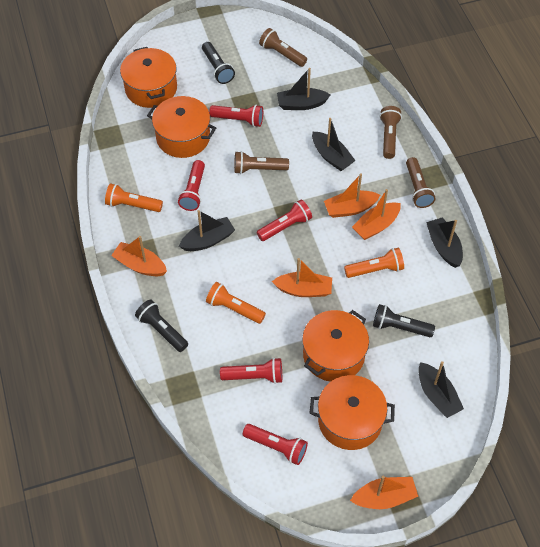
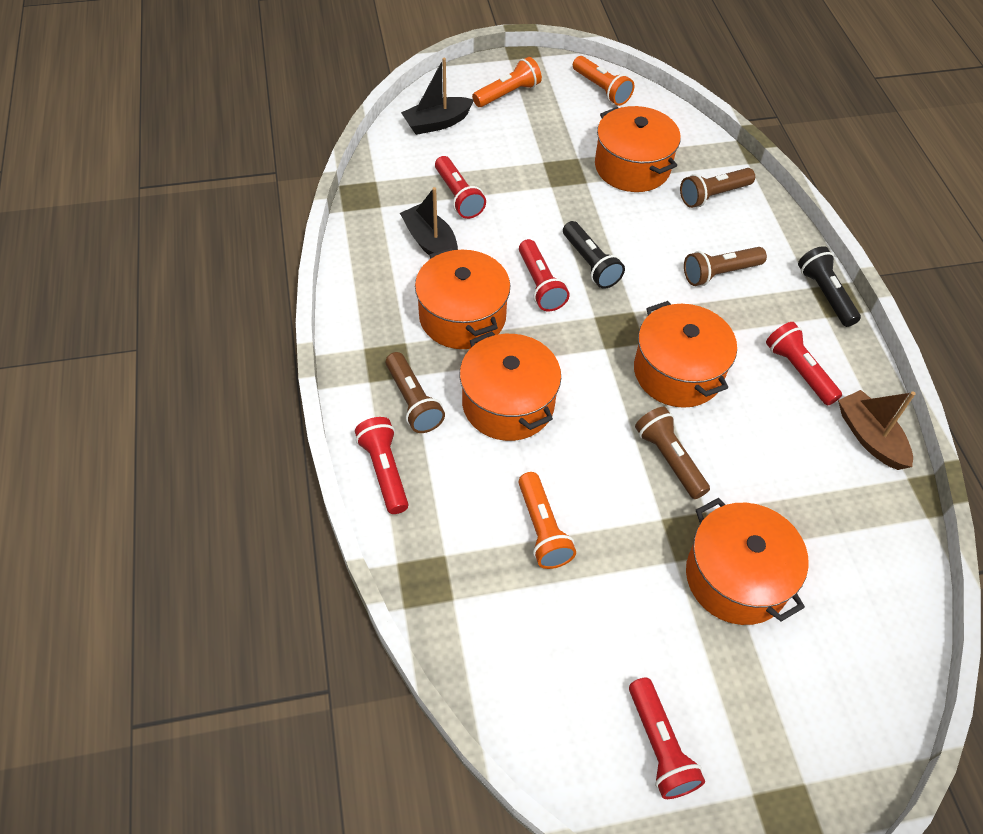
black boat: [179,210,235,251] [277,68,330,110] [312,118,356,171] [418,361,464,418] [426,217,463,268] = 5 -> [400,187,458,256] [401,58,474,135] = 2
black flashlight: [135,300,188,352] [202,42,235,84] [373,304,435,337] = 3 -> [563,221,625,289] [798,246,861,327] = 2
brown boat: none = 0 -> [838,390,916,470] = 1
orange boat: [111,236,167,276] [272,258,332,297] [324,173,380,218] [350,476,418,509] [352,189,401,240] = 5 -> none = 0
orange pot: [120,47,177,108] [147,96,216,158] [302,310,369,382] [309,375,395,450] = 4 -> [415,248,510,349] [460,331,561,441] [595,106,681,192] [634,301,737,408] [686,498,809,625] = 5

